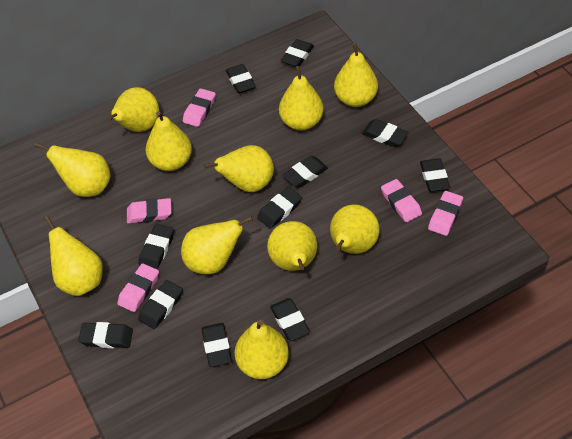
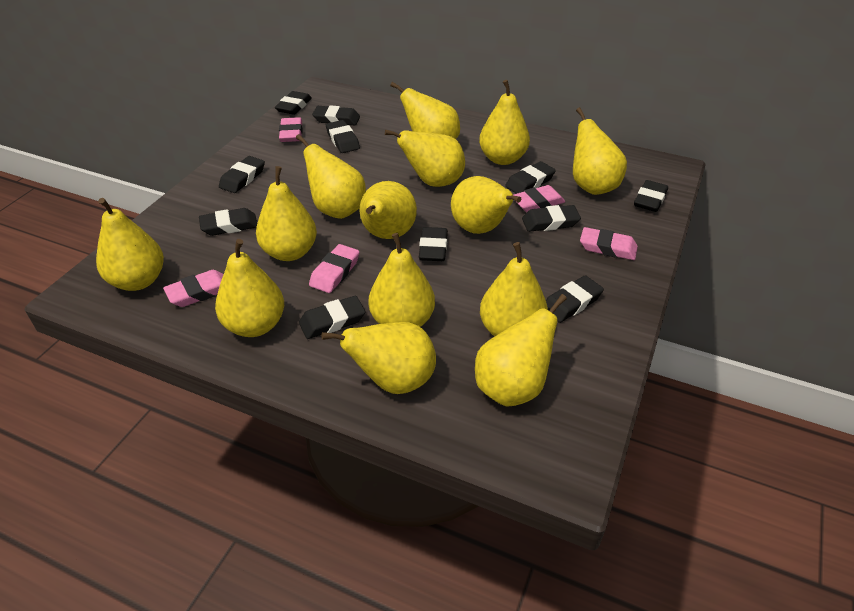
yellow pear: [35,142,111,197] [44,216,103,296] [107,87,159,132] [146,111,192,171] [181,216,253,274] [204,145,274,192] [235,320,289,379] [267,221,317,271] [279,66,324,131] [330,204,380,254] [334,43,378,107] = 11 -> [96,198,164,291] [215,239,284,337] [256,166,317,261] [296,134,366,219] [322,322,436,394] [360,181,417,239] [368,233,435,327] [385,130,465,187] [390,82,460,139] [451,176,521,234] [475,294,567,407] [479,80,530,165] [480,242,548,336] [573,107,627,195] = 14

